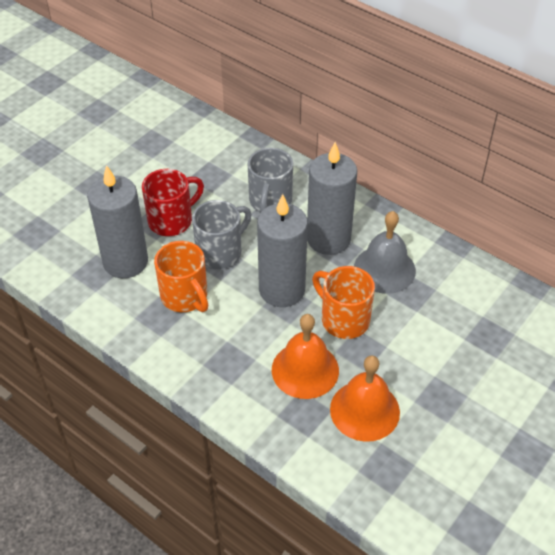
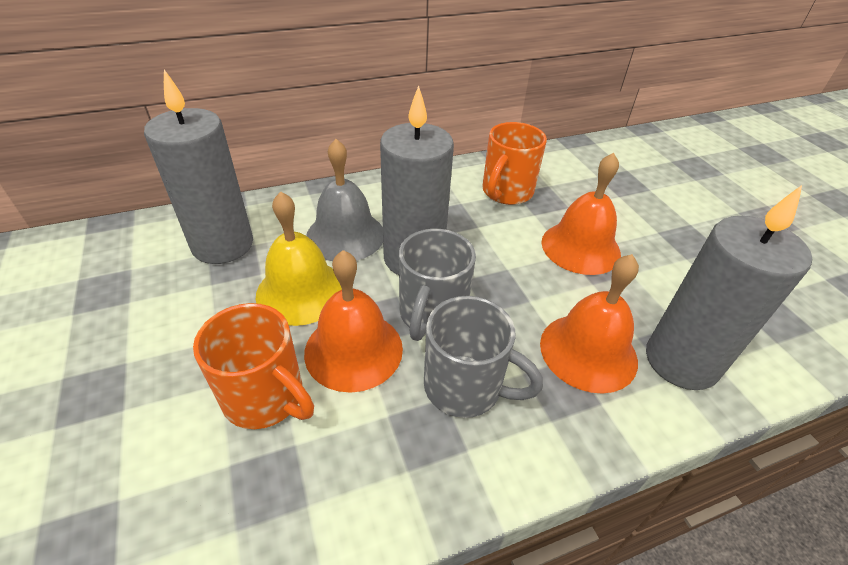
orange bell: [272,314,339,399] [330,356,400,442] = 2 -> [304,250,403,393] [540,254,639,394] [541,153,621,275] = 3
red mug: [142,169,204,236] = 1 -> none = 0
yellow bell: none = 0 -> [255,191,342,326] = 1

